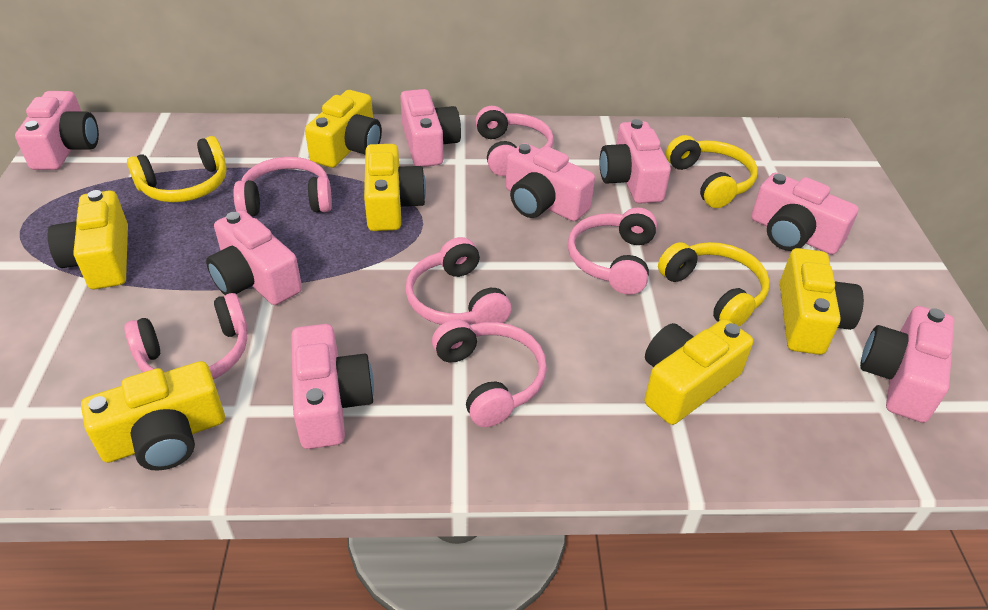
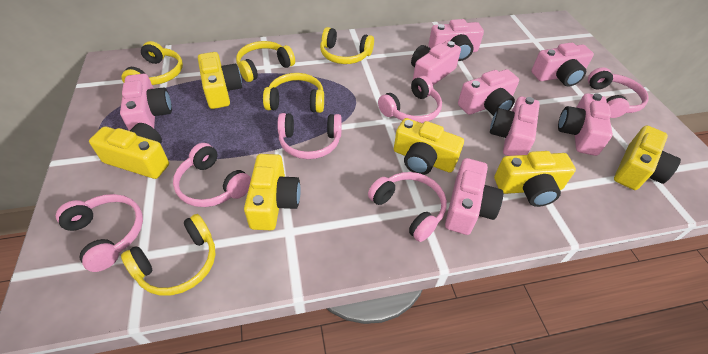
yellow headphones: [127,136,227,202] [658,242,770,326] [666,135,758,208] = 3 -> [121,214,216,296] [122,41,183,85] [236,41,295,82] [263,73,324,113] [320,27,374,64] = 5

